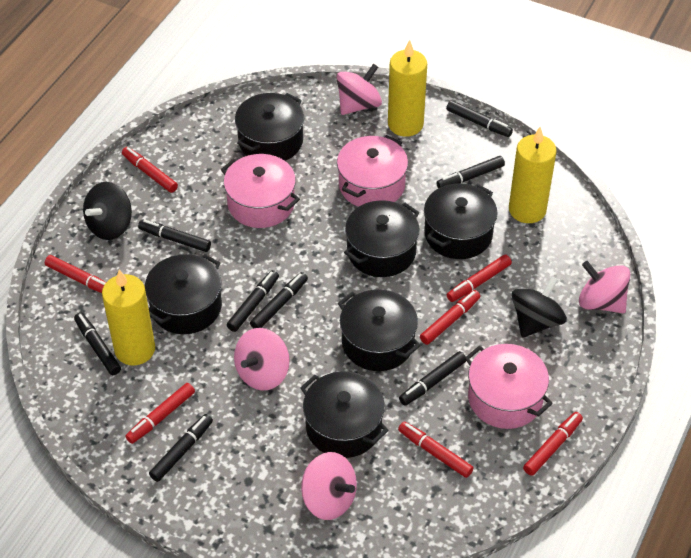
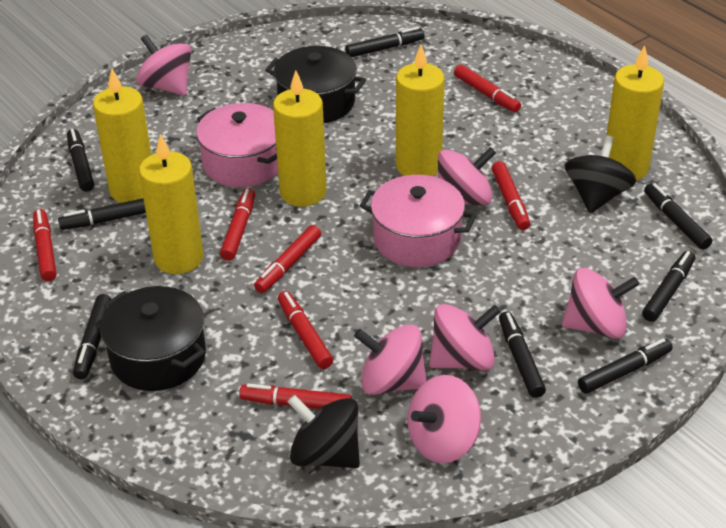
black pot: [145,254,222,334] [235,93,304,161] [300,371,389,458] [338,289,421,371] [344,200,420,277] [424,183,498,259] = 6 -> [100,286,206,391] [265,46,366,123] = 2
pink pot: [221,154,300,228] [337,135,408,207] [465,344,553,429] = 3 -> [196,103,278,187] [360,175,476,267] = 2
pink spinning top: [234,328,290,390] [301,452,357,520] [336,64,382,115] [579,261,630,313] = 4 -> [136,34,191,96] [354,324,427,395] [407,375,481,464] [429,304,501,371] [438,147,496,205] [562,268,639,339] = 6
yellow candle: [102,270,155,365] [388,40,427,137] [509,127,557,223] = 3 -> [93,69,151,203] [139,134,204,274] [273,70,327,207] [396,45,445,176] [607,45,664,181] = 5

